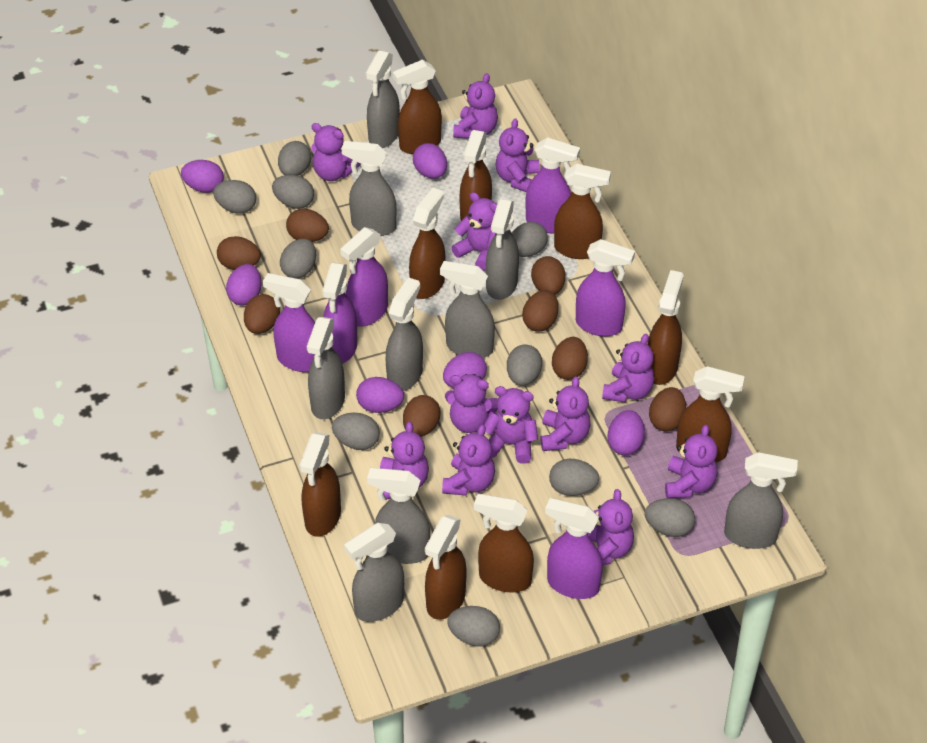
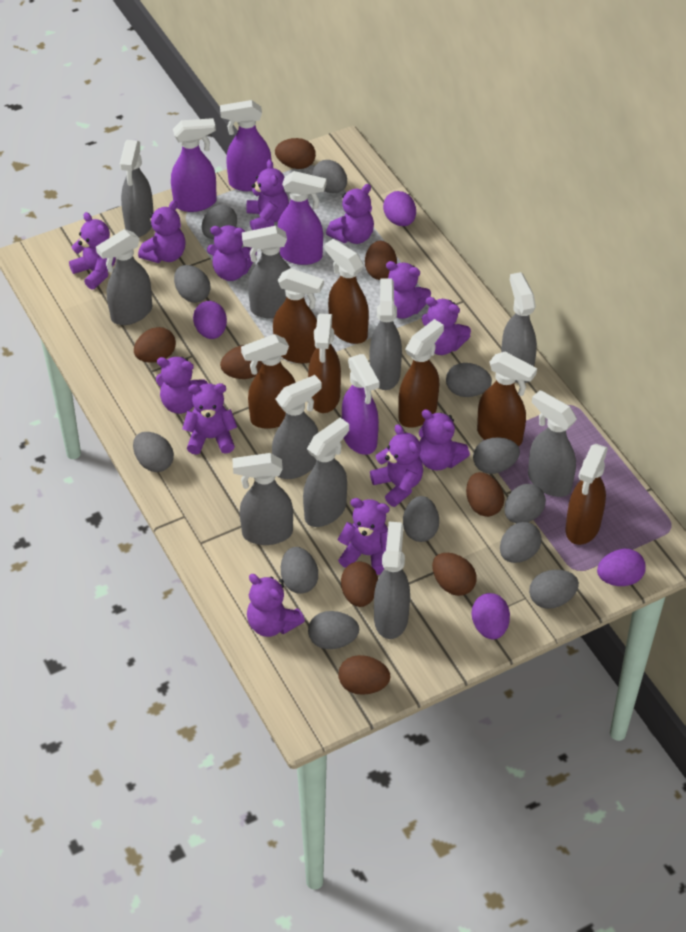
brown spray bottle: [299,432,341,537] [393,60,442,154] [409,188,445,299] [425,515,467,620] [460,130,492,221] [474,494,534,593] [554,164,611,259] [647,270,684,385] [676,366,745,462] = 9 -> [241,334,296,429] [273,268,324,363] [308,313,341,413] [325,239,369,344] [398,319,444,428] [477,352,537,446] [565,444,608,545] = 7
grey egg: [213,180,256,214] [272,175,314,209] [278,141,311,176] [280,239,316,279] [332,413,380,450] [447,606,500,646] [507,345,542,386] [512,222,548,257] [549,459,599,496] [645,498,695,537] = 10 -> [133,432,174,472] [174,265,211,303] [202,205,237,239] [281,547,318,594] [308,611,359,649] [312,160,347,193] [403,496,439,542] [446,363,492,397] [473,437,520,474] [500,522,542,563] [504,484,546,523] [529,570,579,609] = 12
grey spray bottle: [307,317,345,419] [342,141,396,236] [344,523,404,622] [366,50,400,148] [367,468,430,564] [386,277,423,391] [440,261,495,358] [486,199,519,300] [724,452,798,549] = 9 -> [96,229,152,325] [120,140,154,237] [232,453,293,545] [242,226,291,318] [272,375,322,479] [303,418,349,527] [370,279,402,390] [374,522,410,639] [501,272,537,383] [528,390,577,497] = 10
purple egg: [181,160,224,193] [226,264,262,306] [356,377,404,413] [413,143,447,179] [443,352,487,388] [608,410,645,455] = 6 -> [193,301,227,339] [383,191,416,226] [471,593,510,639] [597,549,646,586] = 4
purple spray bottle: [263,273,315,372] [322,263,358,363] [340,227,388,327] [525,137,580,234] [545,498,603,599] [576,239,635,336] = 6 -> [171,118,217,212] [220,100,272,191] [277,171,326,265] [342,354,379,455] = 4
purple teddy bear: [311,123,360,181] [380,422,429,500] [442,425,495,496] [445,374,498,433] [451,192,497,271] [453,73,498,139] [484,386,538,464] [495,118,540,192] [541,376,591,451] [588,489,634,565] [602,334,655,402] [665,425,718,498] = 12 -> [69,212,116,289] [138,200,186,263] [156,357,208,414] [182,383,237,455] [207,225,257,281] [246,159,289,230] [247,574,305,637] [326,184,374,244] [338,498,390,575] [370,424,423,507] [386,261,431,319] [419,409,470,471] [422,297,471,355] = 13

